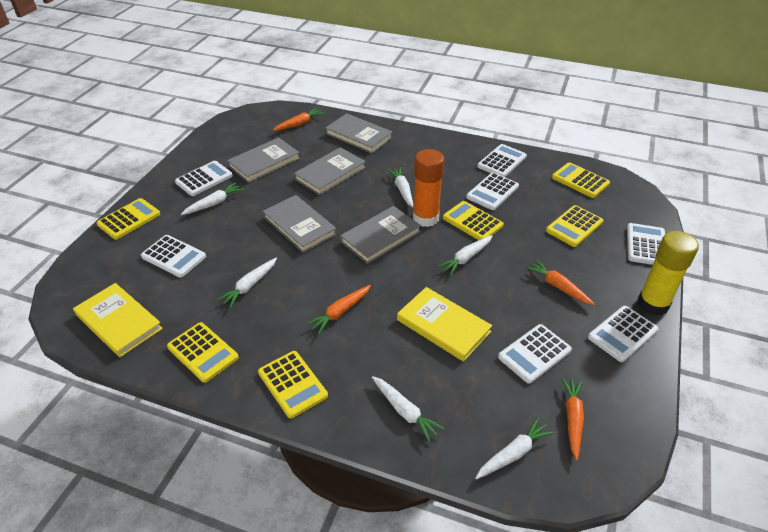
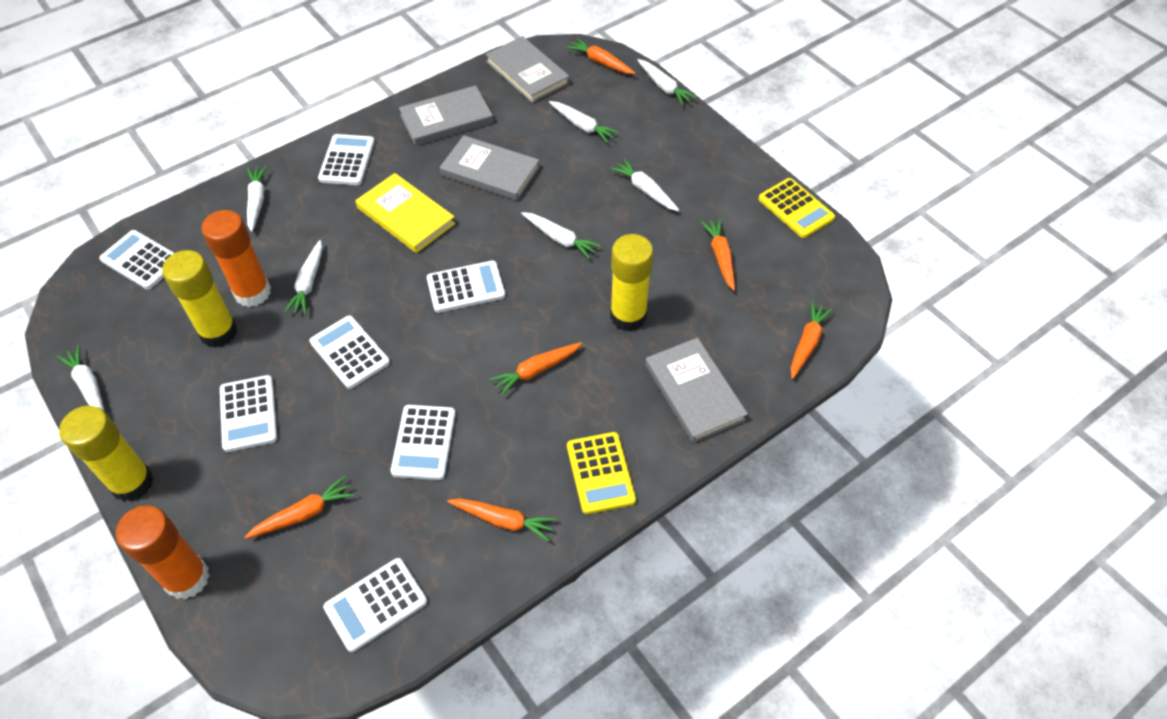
grey book: [227,137,300,183] [262,195,337,253] [294,147,366,195] [325,113,393,154] [340,206,421,264] = 5 -> [399,85,494,146] [440,135,540,201] [485,36,570,103] [645,338,748,443] = 4
orange carrot: [273,108,324,131] [306,285,371,334] [525,259,595,305] [561,377,584,461] = 4 -> [245,476,355,539] [447,499,556,541] [490,342,582,396] [567,38,636,74] [701,219,735,291] [791,301,833,379] = 6
orange glue stick: [413,149,444,227] = 1 -> [116,505,210,600] [202,210,271,307] = 2
white carrot: [181,183,244,215] [217,258,277,308] [372,376,444,442] [387,167,414,207] [438,235,493,276] [475,417,554,480] = 6 -> [57,345,105,411] [247,166,267,232] [285,240,323,315] [521,212,601,259] [549,101,619,143] [610,159,679,212] [637,59,697,106] = 7
yellow book: [73,283,163,357] [397,287,492,362] = 2 -> [355,173,456,253] = 1
yellow calculator: [96,198,160,240] [167,322,239,383] [258,351,328,418] [443,201,504,240] [546,205,604,247] [552,162,610,198] = 6 -> [567,432,636,514] [758,178,835,238] = 2
yellow glue stick: [638,231,699,316] = 1 -> [59,406,153,502] [162,250,237,348] [610,234,653,331] = 3

